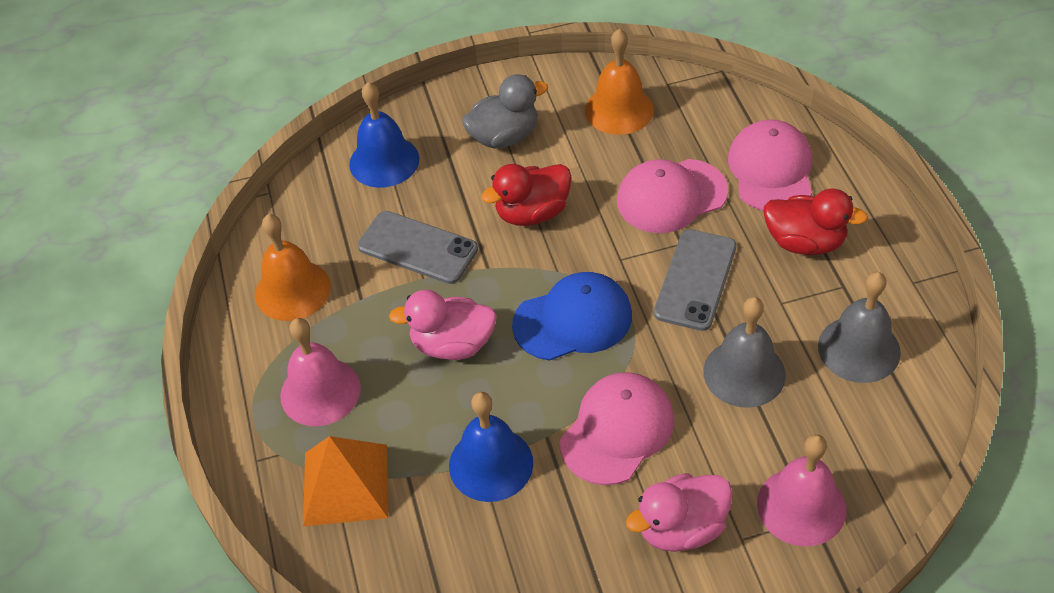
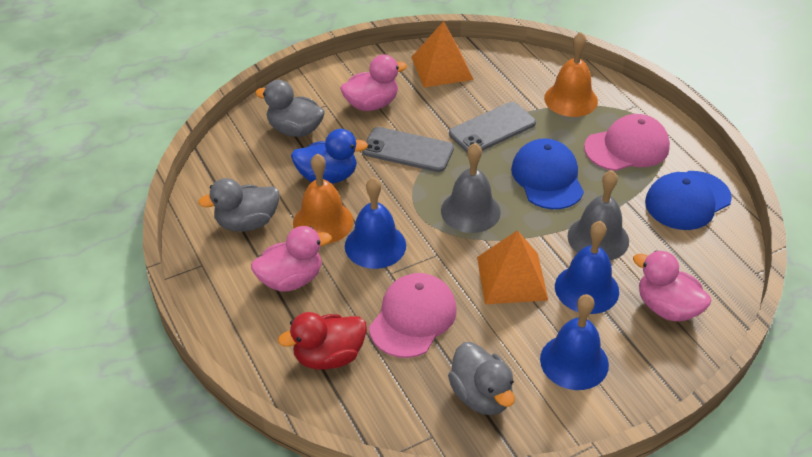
blue bell: [349,82,419,188] [449,392,533,502] = 2 -> [345,177,406,269] [540,294,609,390] [555,221,619,314] = 3
blue cap: [512,272,632,361] = 1 -> [511,139,584,209] [645,171,732,230] = 2
blue duck: none = 0 -> [291,129,368,184] = 1
grey duck: [462,74,548,148] = 1 -> [198,178,279,232] [255,80,325,137] [448,342,515,415] = 3
orange pyramid: [303,436,388,526] = 1 -> [412,21,474,87] [477,230,548,304] = 2
pink bell: [280,318,361,426] [757,434,846,547] = 2 -> none = 0
pink cap: [560,372,674,485] [617,159,728,233] [728,119,812,211] = 3 -> [369,273,457,358] [584,114,670,171] = 2
pink duck: [389,290,497,360] [626,473,733,552] = 2 -> [251,226,332,292] [340,54,407,111] [633,250,711,322] = 3
red duck: [481,164,572,226] [764,188,868,255] = 2 -> [278,312,367,370] = 1

